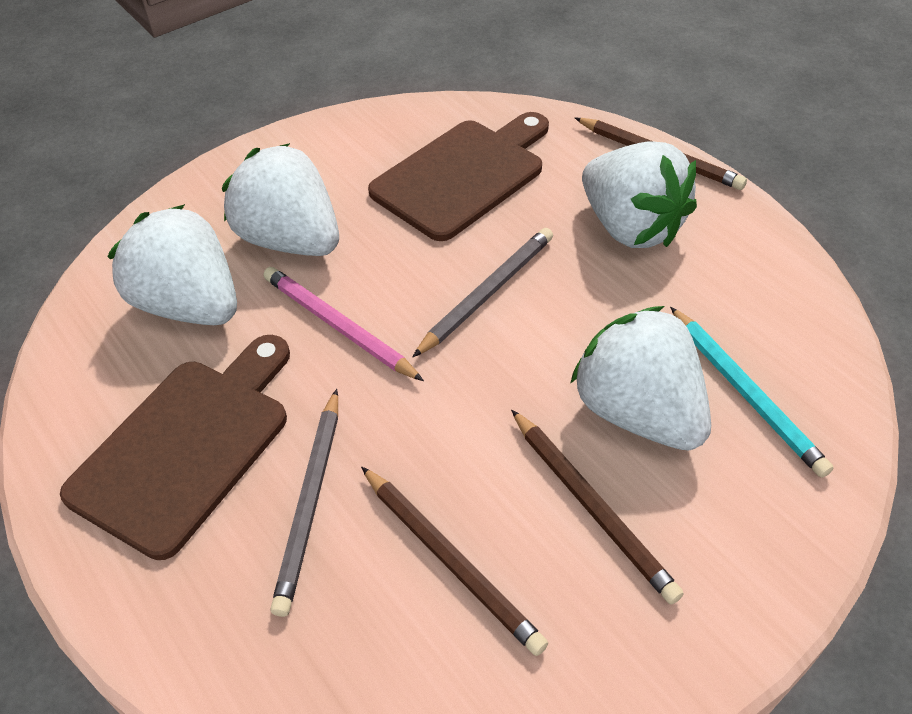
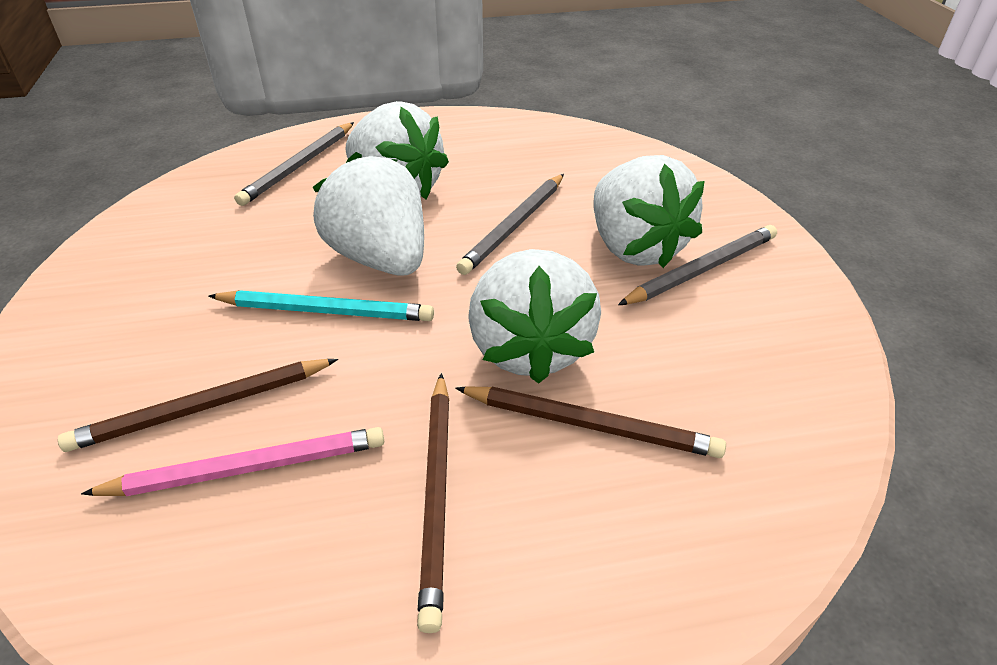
brown cutting board: [60,335,290,560] [368,112,549,241] = 2 -> none = 0
grey pencil: [270,389,338,617] [413,228,553,357] = 2 -> [234,122,354,206] [456,174,564,275] [618,225,777,305] = 3

